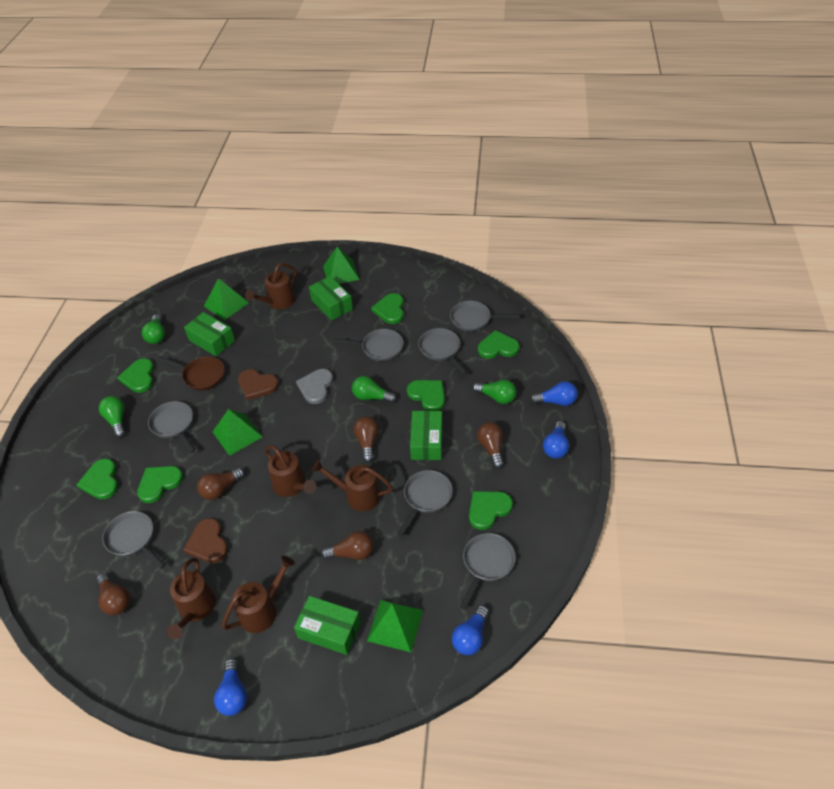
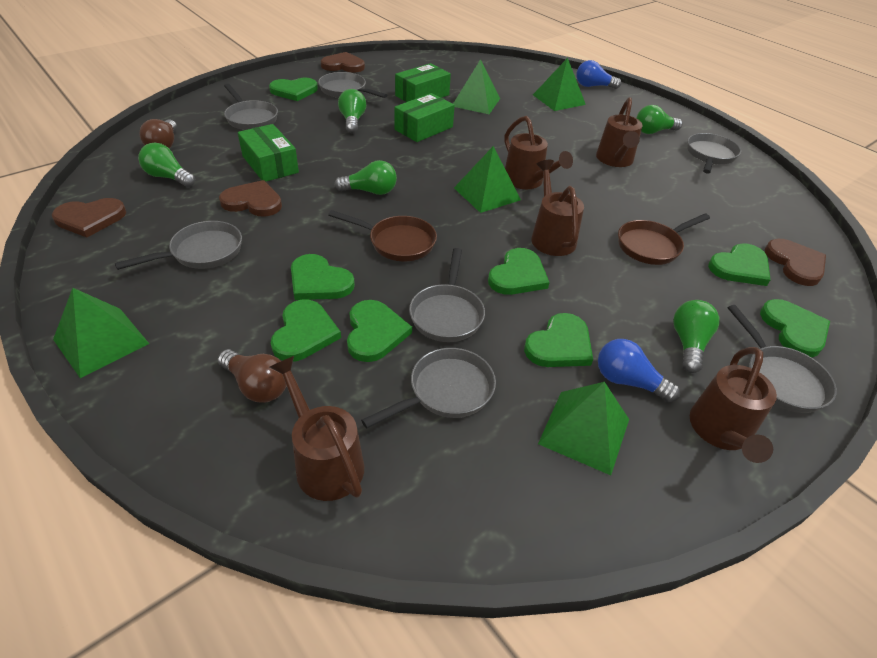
blue light bulb: [214,658,247,716] [452,605,489,655] [530,381,578,406] [543,421,569,459] = 4 -> [577,60,621,89] [598,339,680,402] = 2
brown heart: [183,518,228,563] [238,369,279,400] = 2 -> [52,198,126,237] [219,180,282,216] [321,52,365,72] [765,239,826,286] = 4
brown light bulb: [96,573,130,615] [197,468,244,500] [321,531,373,560] [353,416,379,462] [477,422,504,468] = 5 -> [139,119,177,148] [218,349,286,403] = 2
brown pan: [157,356,225,391] = 1 -> [328,210,437,261] [618,213,710,265] = 2
green box: [184,312,235,356] [294,596,361,655] [309,276,353,320] [410,411,442,460] = 4 -> [238,124,299,182] [394,93,455,142] [395,63,451,102] = 3
green heart: [77,459,118,500] [117,359,154,393] [137,466,183,503] [371,293,404,324] [407,380,445,411] [469,491,513,530] [478,330,519,359] = 7 -> [269,78,318,101] [271,300,341,362] [291,254,355,300] [347,300,412,362] [488,248,550,295] [524,313,593,367] [708,243,771,286] [760,299,830,357] = 8
green light bulb: [99,396,125,438] [142,315,165,344] [352,376,396,403] [472,380,516,404] = 4 -> [138,143,195,187] [334,160,397,195] [338,89,366,133] [636,105,683,134] [673,300,719,373] = 5
green pyramid: [204,278,249,320] [213,409,263,456] [323,247,360,284] [367,600,423,652] = 4 -> [53,288,149,378] [453,59,500,114] [454,146,521,213] [533,58,586,111] [538,382,629,475] = 5
grey heart: [296,369,333,404] = 1 -> none = 0

